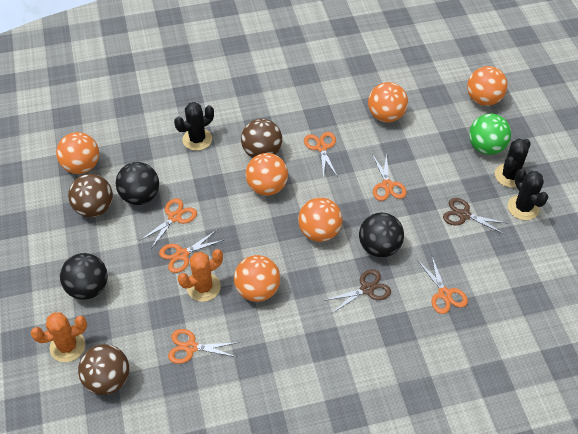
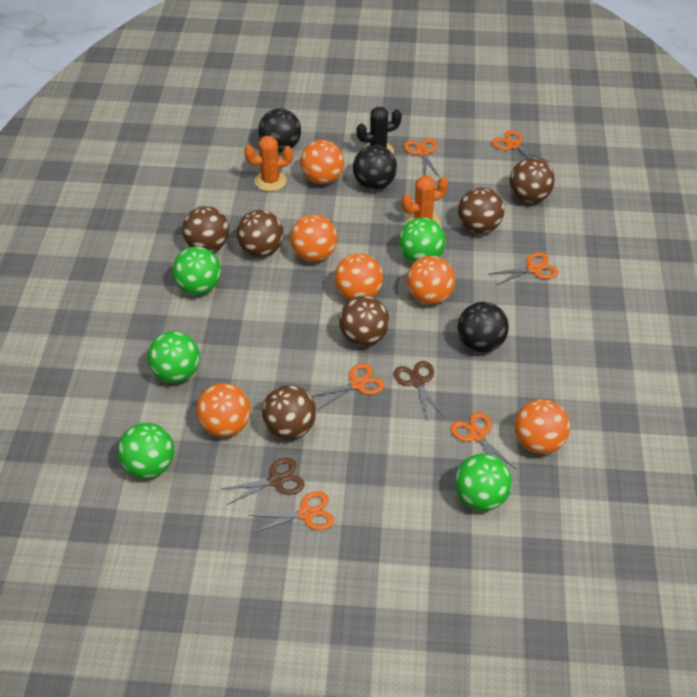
black cactus: [174,102,214,151] [495,139,531,188] [508,169,548,220] = 3 -> [357,107,402,154] = 1
brown ball: [68,174,113,217] [78,344,129,395] [241,119,282,158] = 3 -> [182,206,229,252] [237,210,284,257] [262,385,316,439] [339,296,389,346] [458,187,504,234] [509,158,555,203] = 6
green ball: [469,114,511,155] = 1 -> [118,422,174,479] [147,331,200,383] [172,247,221,295] [398,217,446,263] [454,454,512,511] = 5

